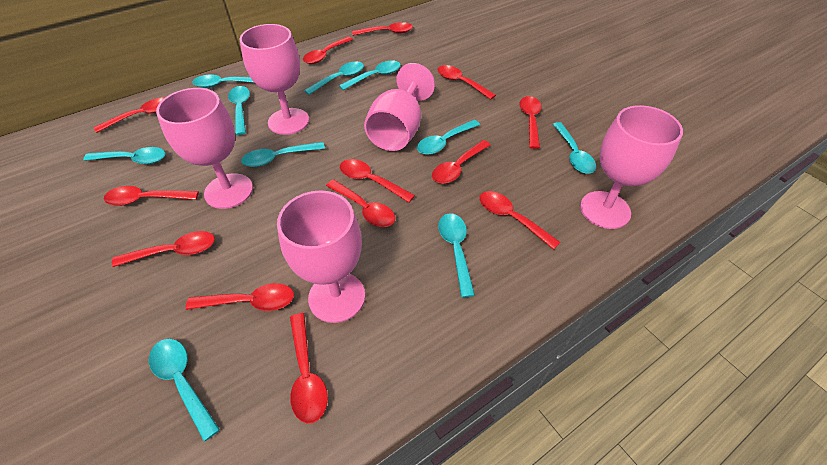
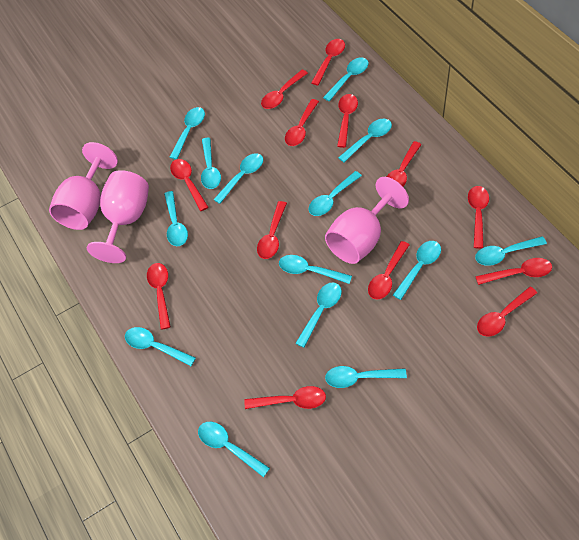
pink goblet: [156,88,253,209] [240,24,309,135] [277,190,365,323] [364,63,435,151] [580,105,683,229] = 5 -> [49,142,118,230] [87,170,149,263] [325,177,409,264] = 3
turquoise spoon: [83,147,165,164] [149,339,220,441] [192,75,254,88] [228,86,250,135] [241,142,325,167] [304,61,364,95] [339,61,401,90] [417,120,480,155] [438,213,475,298] [553,122,596,174] = 10 -> [125,327,196,366] [164,191,188,246] [170,107,205,159] [198,422,270,477] [201,138,221,189] [213,153,263,204] [279,255,352,284] [295,282,342,348] [308,171,362,216] [323,58,368,101] [325,366,407,388] [338,119,392,163] [393,241,441,300] [475,236,547,266] = 14

